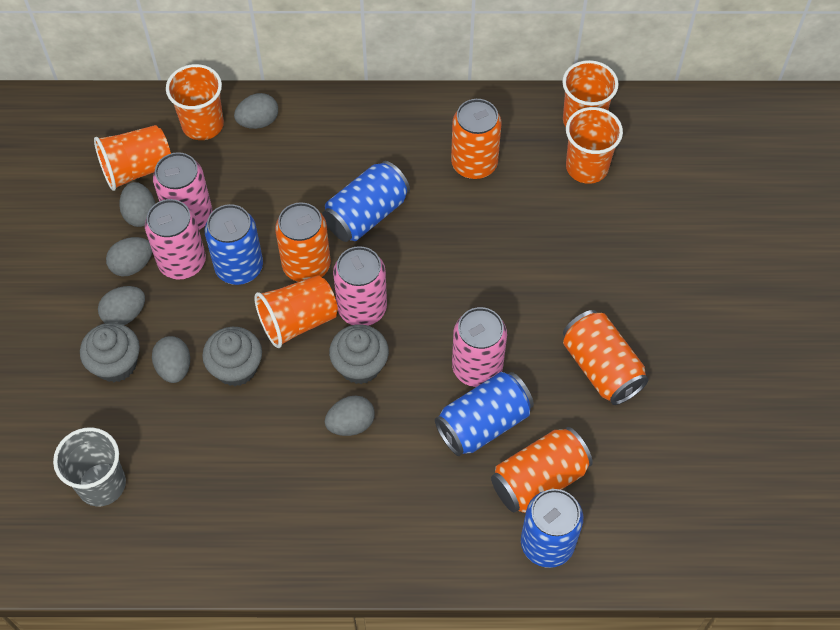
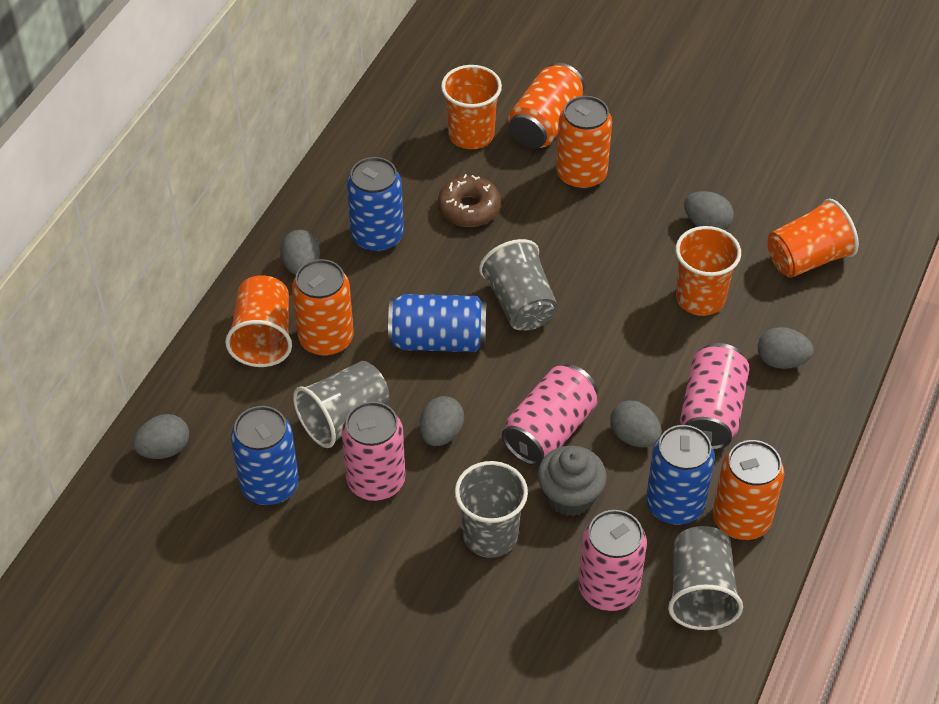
brown donut: none = 0 -> [438,174,501,227] = 1
grey cup: [53,427,126,507] = 1 -> [293,361,389,448] [455,461,528,558] [479,239,558,330] [668,526,743,630] = 4
grey cupcake: [80,323,140,382] [202,327,262,386] [329,324,389,384] = 3 -> [537,446,607,516] = 1
orange cup: [94,125,171,191] [166,64,224,140] [254,275,338,348] [562,60,619,127] [566,107,623,184] = 5 -> [225,275,292,367] [441,65,502,149] [676,226,741,316] [767,199,859,278] = 4

